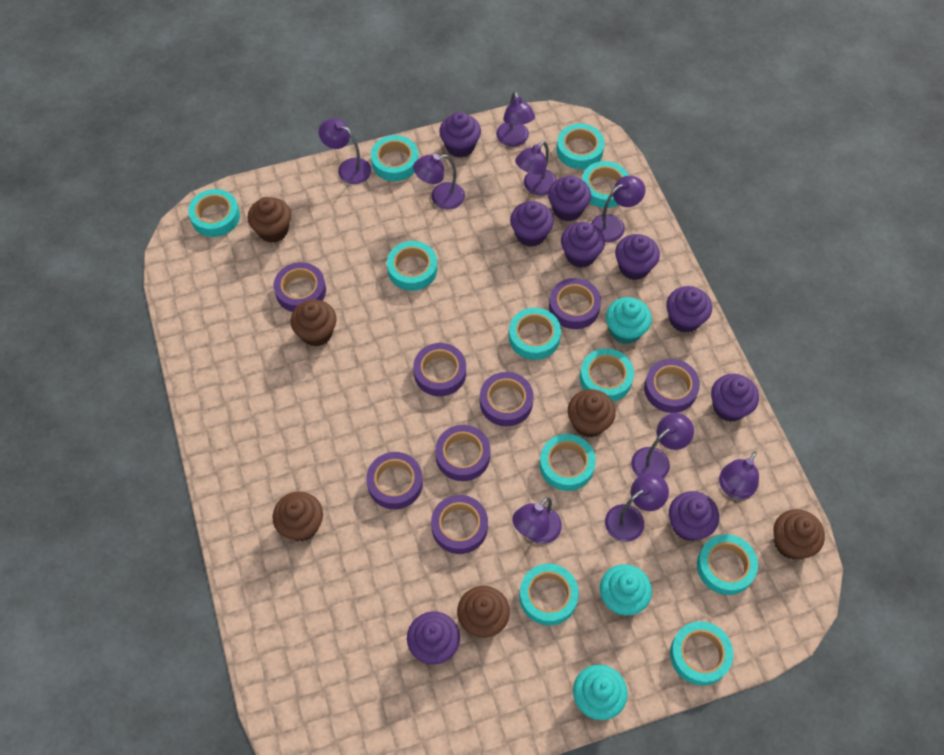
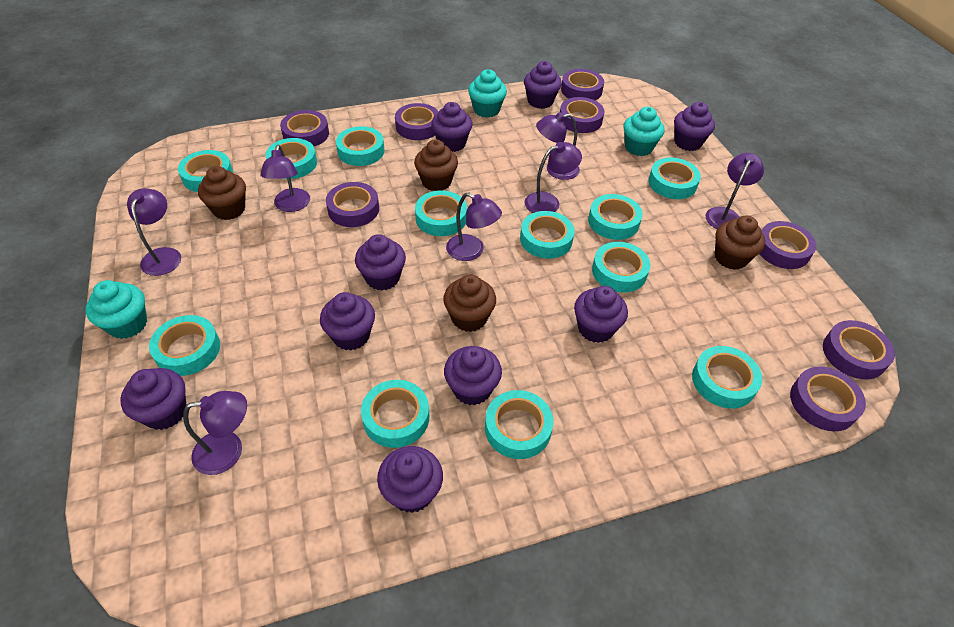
brown cupcake: [247,197,291,243] [273,492,323,541] [291,299,337,347] [457,586,510,638] [568,389,616,437] [774,509,825,559] = 6 -> [198,166,246,220] [414,139,458,191] [443,275,496,332] [715,216,765,270] = 4
purple lamp: [319,118,372,184] [413,154,465,210] [496,91,535,147] [512,497,562,544] [515,141,557,196] [591,176,646,242] [605,473,669,542] [631,413,694,479] [719,451,759,500] = 9 -> [127,188,181,276] [183,391,247,475] [260,145,310,212] [446,192,502,261] [525,142,582,213] [536,112,580,180] [705,153,764,229] = 7
turquoise tape: [188,189,240,237] [371,135,419,181] [387,241,437,291] [509,308,561,360] [519,564,579,626] [539,434,596,491] [556,123,605,169] [580,348,634,401] [582,161,629,208] [670,621,733,686] [697,534,758,595] = 11 -> [149,315,220,376] [178,150,233,192] [266,138,317,179] [336,126,384,166] [361,380,429,448] [415,190,467,236] [485,390,554,459] [520,211,574,259] [588,194,643,240] [592,242,650,293] [648,158,701,199] [692,346,762,409] = 12

